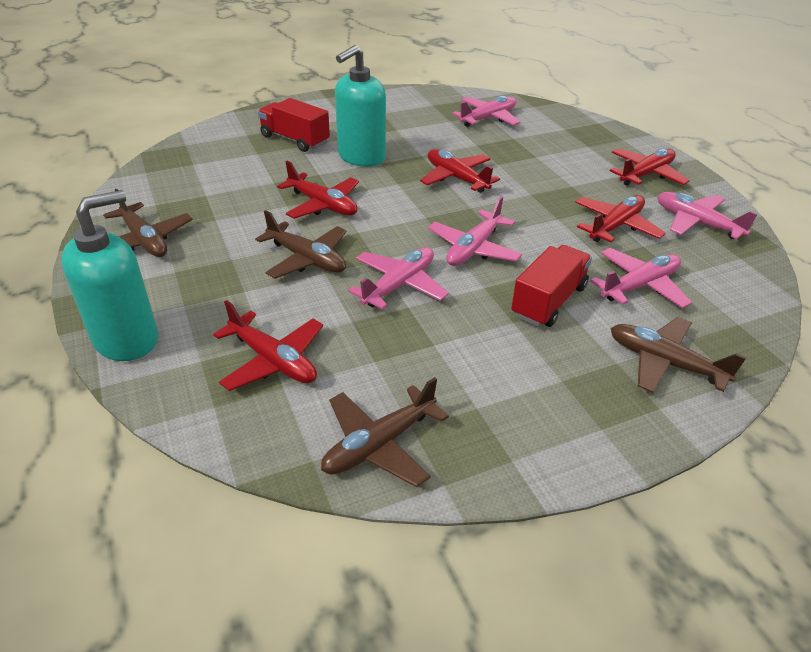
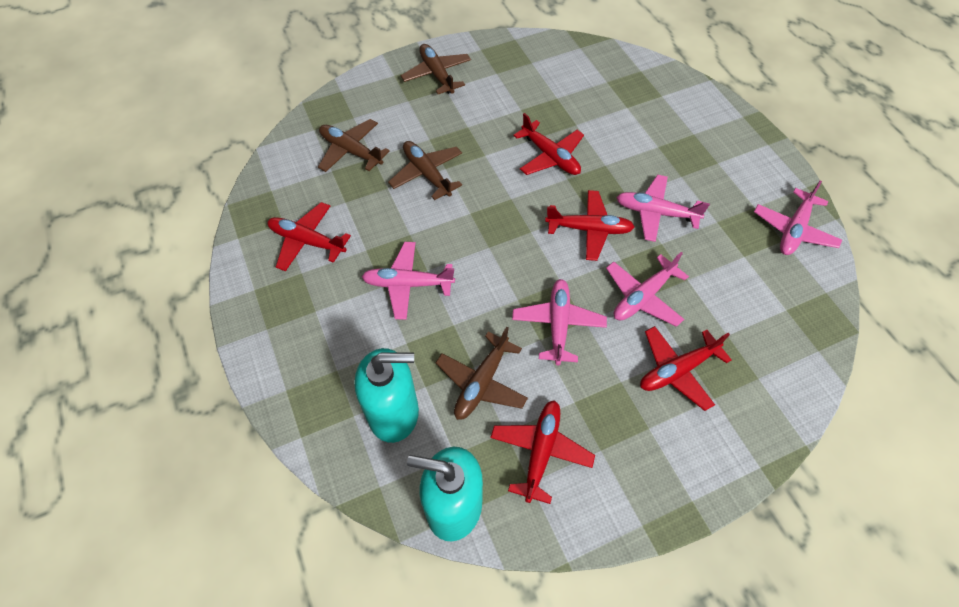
red truck: [258,98,330,152] [511,245,592,327] = 2 -> none = 0

